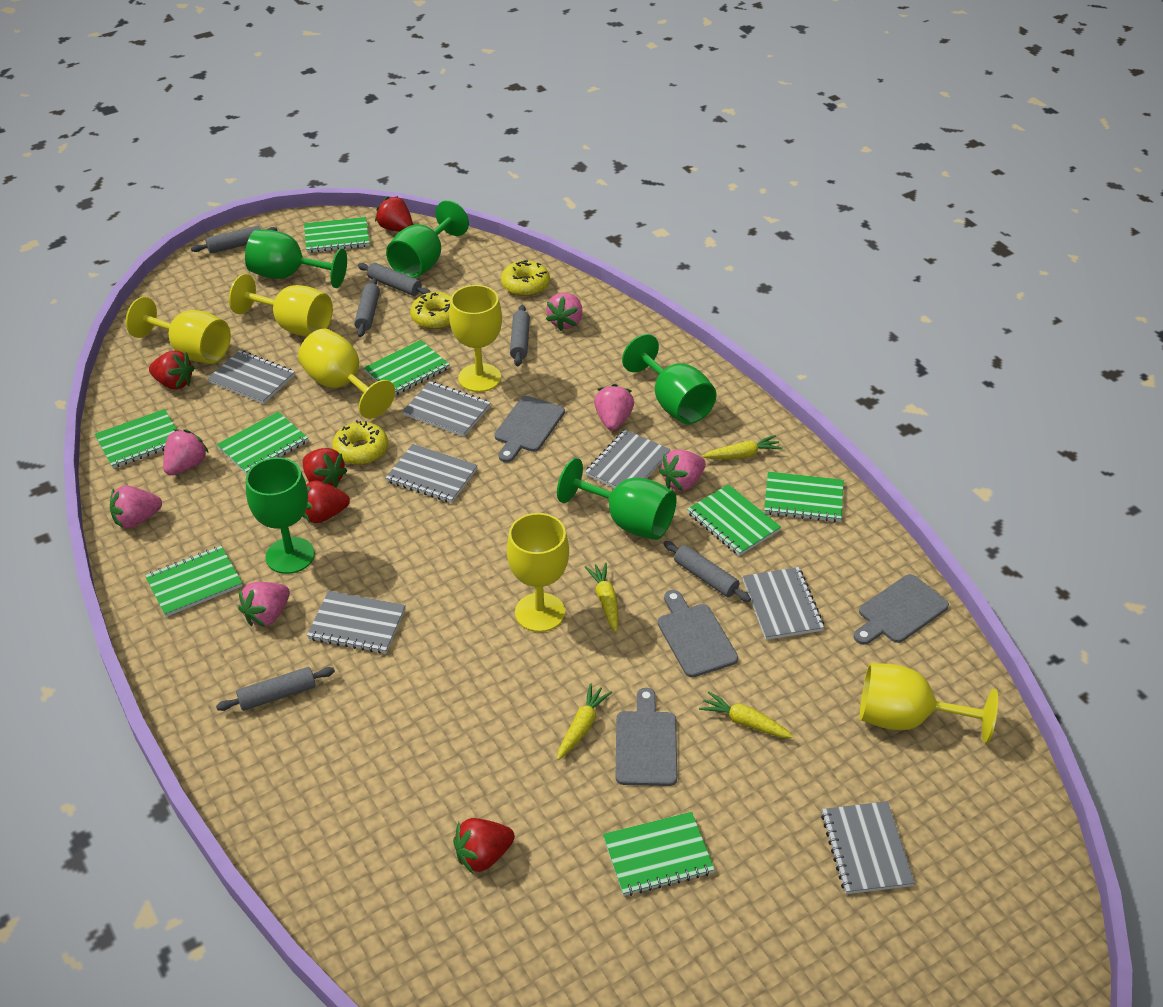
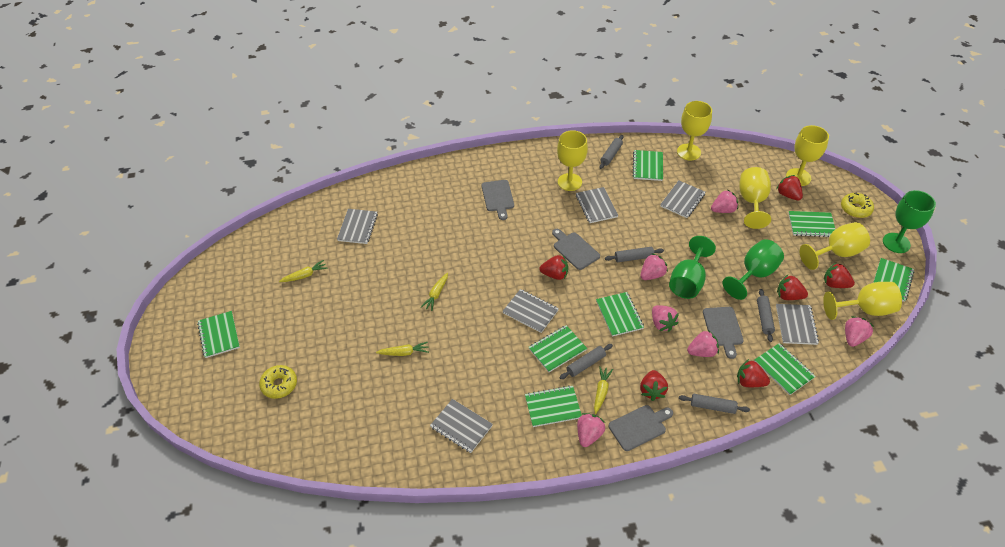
green goblet: [245,229,347,288] [246,457,315,574] [386,200,469,278] [557,458,676,540] [622,334,717,424] = 5 -> [669,236,716,299] [723,239,784,300] [883,190,936,253] = 3
grey notebook: [207,350,295,404] [307,591,406,654] [386,444,478,503] [402,381,491,437] [585,430,671,488] [743,567,824,640] [821,801,915,894] = 7 -> [337,209,378,244] [430,399,493,453] [502,289,559,333] [576,187,618,223] [660,181,705,218] [776,304,819,345] = 6
grey rolling pin: [191,225,278,253] [216,667,335,711] [354,278,380,337] [358,263,431,296] [510,305,530,366] [664,541,751,602] = 6 -> [559,344,613,379] [600,135,623,169] [605,247,664,263] [679,394,750,414] [757,289,775,342] = 5
red strawberry: [149,350,194,390] [303,448,348,488] [303,481,350,523] [375,196,413,232] [453,818,515,874] = 5 -> [539,255,568,280] [640,370,668,401] [737,359,770,387] [776,175,803,200] [777,275,808,300] [824,263,855,288] = 6
yellow donut: [332,420,388,465] [410,292,451,329] [501,260,550,296] = 3 -> [259,365,297,399] [841,193,874,218] = 2

